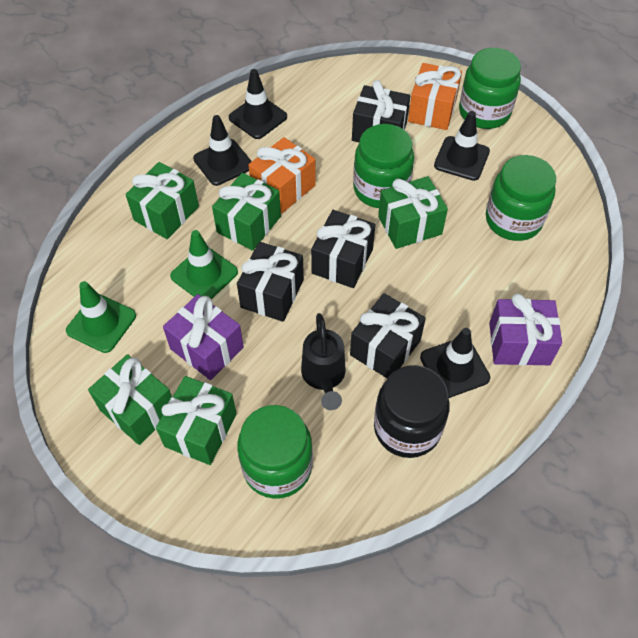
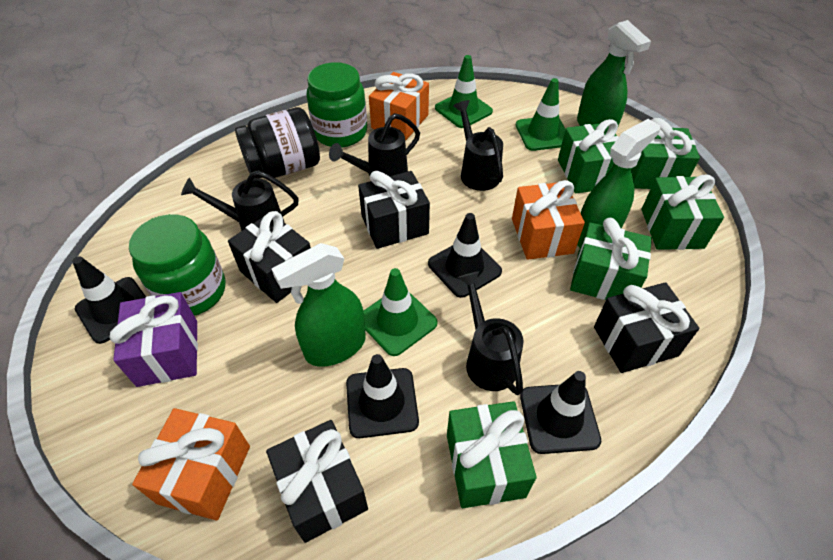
black watering can: [301,313,346,410] = 1 -> [181,170,299,231] [329,113,420,176] [453,100,503,191] [458,271,523,395] = 4
green jar: [237,405,313,499] [353,124,414,208] [459,48,521,129] [486,155,556,241] = 4 -> [129,214,226,316] [306,62,367,148] = 2
green spray bottle: none = 0 -> [272,243,366,367] [577,20,651,126] [577,119,660,247] = 3
green traffic cone: [66,281,136,353] [170,230,238,299] = 2 -> [363,268,438,356] [435,55,493,128] [516,78,565,151] = 3
orange gift: [249,137,316,213] [408,63,462,130] = 2 -> [132,408,250,520] [369,72,429,140] [512,180,585,260] = 3
purple gift: [163,294,244,380] [489,293,562,366] = 2 -> [109,292,198,387] = 1

